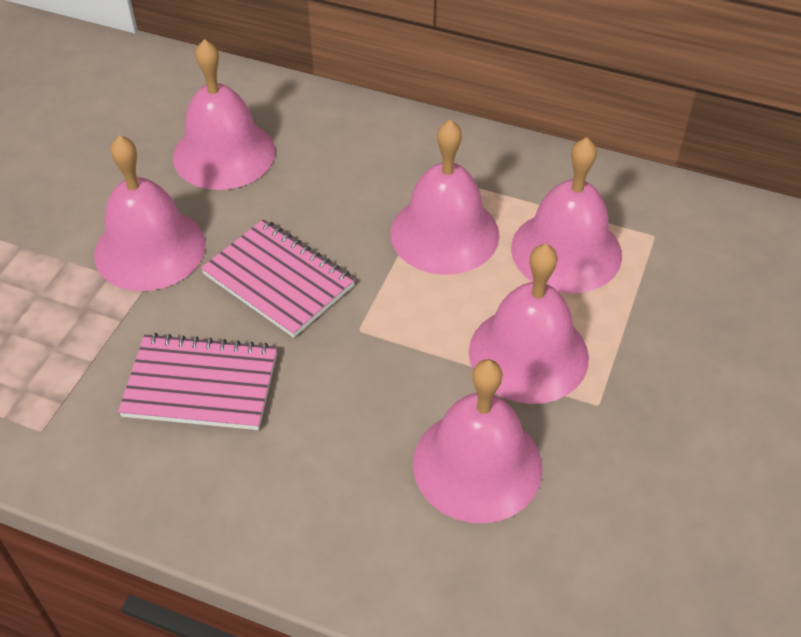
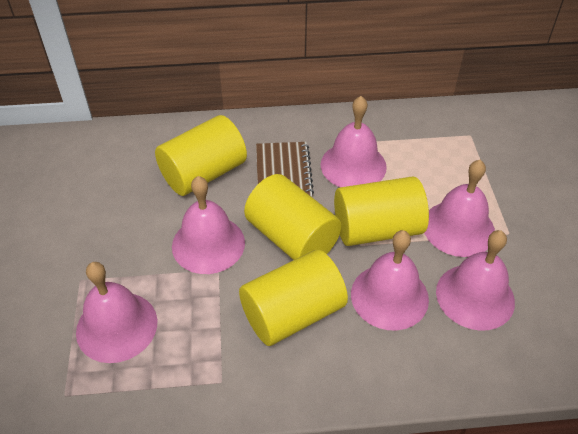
brown notebook: none = 0 -> [256,142,314,197] = 1
pink notebook: [118,333,277,430] [201,219,355,338] = 2 -> none = 0
yellow cylinder: none = 0 -> [155,115,247,196] [239,250,348,346] [244,174,342,260] [334,176,429,246] = 4

